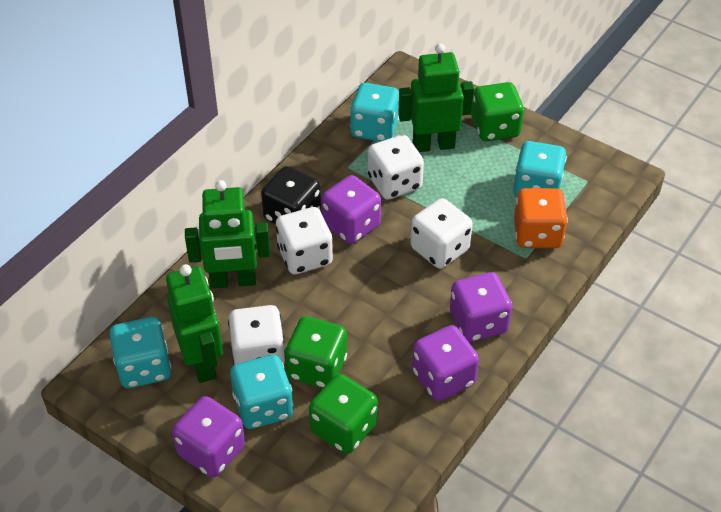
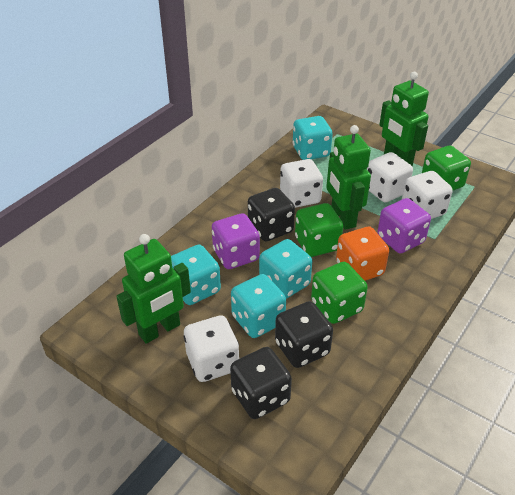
black dice: [261,166,321,225] = 1 -> [230,347,292,419] [248,188,295,241] [275,301,333,368] = 3
purple dice: [172,396,245,478] [321,175,381,244] [412,325,479,401] [450,272,512,342] = 4 -> [212,213,260,269] [377,198,431,253] = 2

